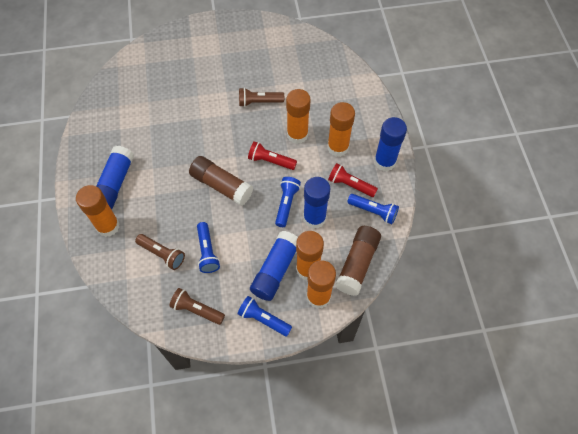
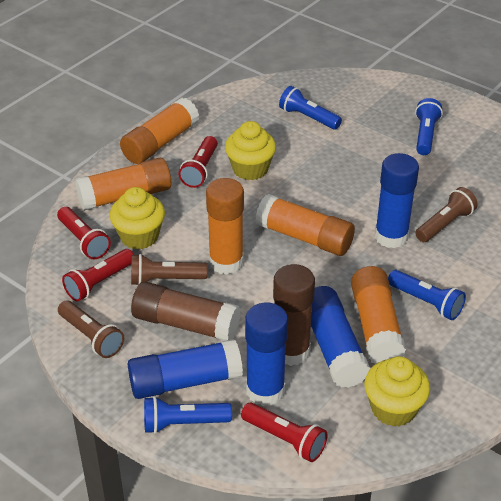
red flashlight: [248,141,297,170] [328,163,378,197] = 2 -> [57,207,111,259] [62,249,134,301] [179,136,218,188] [241,403,328,462] = 4
yellow cupcake: none = 0 -> [109,187,165,250] [225,121,276,180] [364,356,430,427] = 3

